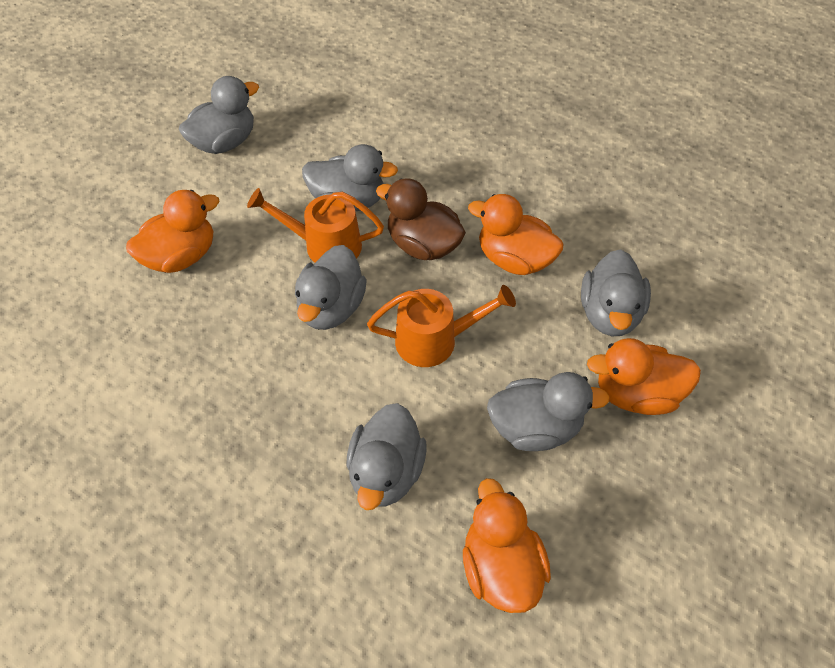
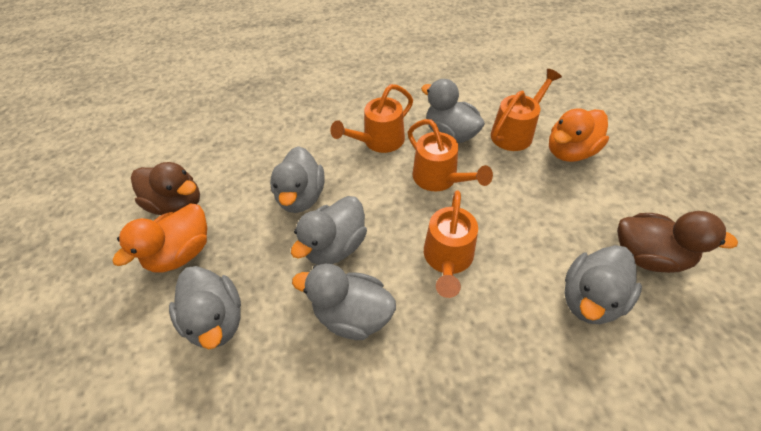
brown duck: [376,178,466,260] = 1 -> [131,162,200,215] [617,211,738,273] = 2
orange duck: [126,190,219,273] [463,478,551,613] [468,194,564,275] [587,338,701,415] = 4 -> [113,203,207,273] [549,108,609,162] = 2
orange watering can: [247,188,384,263] [367,285,516,367] = 2 -> [330,84,413,153] [408,119,493,191] [424,190,478,298] [491,69,562,151] = 4

